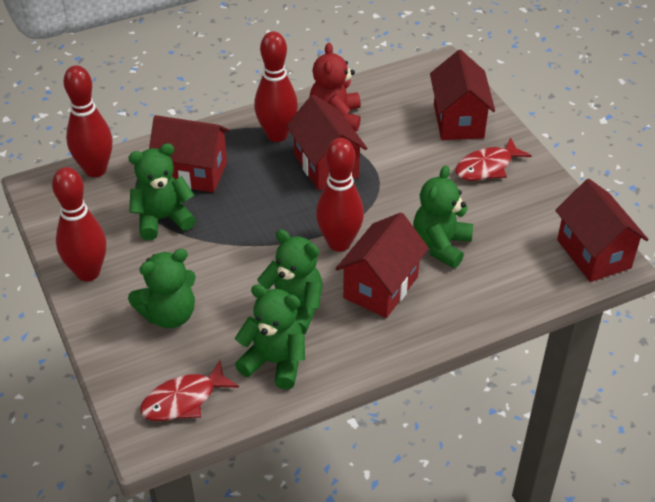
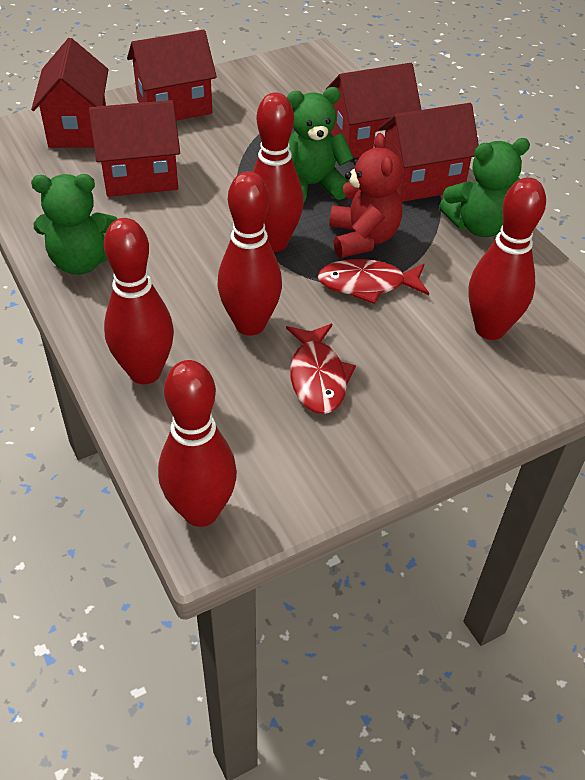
green teddy bear: [128,249,196,328] [129,143,196,240] [235,284,305,389] [257,229,322,334] [413,166,473,268] = 5 -> [31,174,117,275] [287,87,354,202] [439,138,530,237] = 3
red bowling pin: [52,167,106,281] [63,65,113,177] [254,31,298,142] [316,138,364,252] = 4 -> [104,218,174,384] [158,360,237,527] [217,171,282,336] [253,92,304,252] [468,177,546,340] = 5

